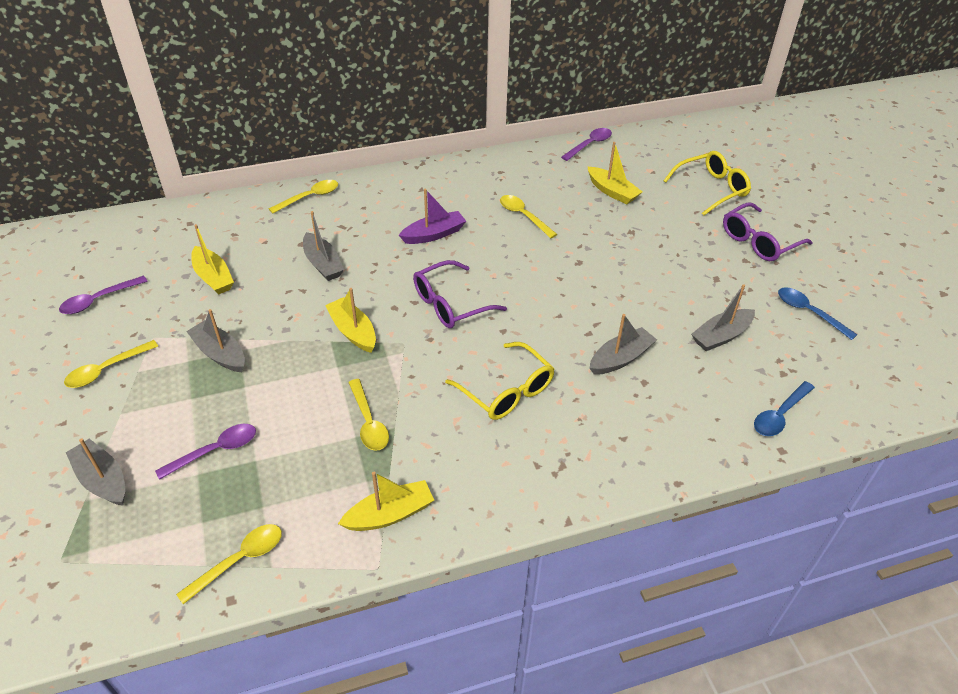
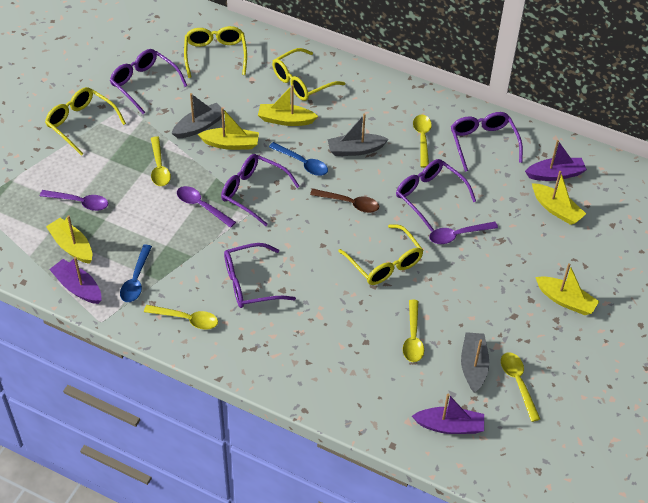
brown spoon: none = 0 -> [310,189,379,213] = 1
grey boat: [66,438,125,506] [186,309,245,372] [303,211,344,281] [590,314,657,375] [691,284,755,351] = 5 -> [172,93,222,138] [327,113,389,156] [461,332,489,393] = 3
purple boat: [399,189,466,244] = 1 -> [49,257,101,304] [412,393,484,434] [525,140,587,181] = 3
purple glasses: [413,260,507,328] [723,202,812,261] = 2 -> [110,49,187,114] [221,154,300,226] [224,243,296,308] [396,159,476,232] [451,112,523,172] = 5
yellow boat: [191,224,234,295] [325,288,376,353] [338,472,434,531] [588,142,642,205] = 4 -> [46,215,92,264] [198,108,259,150] [258,85,318,126] [532,171,586,225] [535,263,600,315] = 5
yellow glasses: [445,342,555,420] [664,151,751,216] = 2 -> [45,87,126,156] [184,26,247,78] [272,48,345,101] [338,224,424,285] = 4

